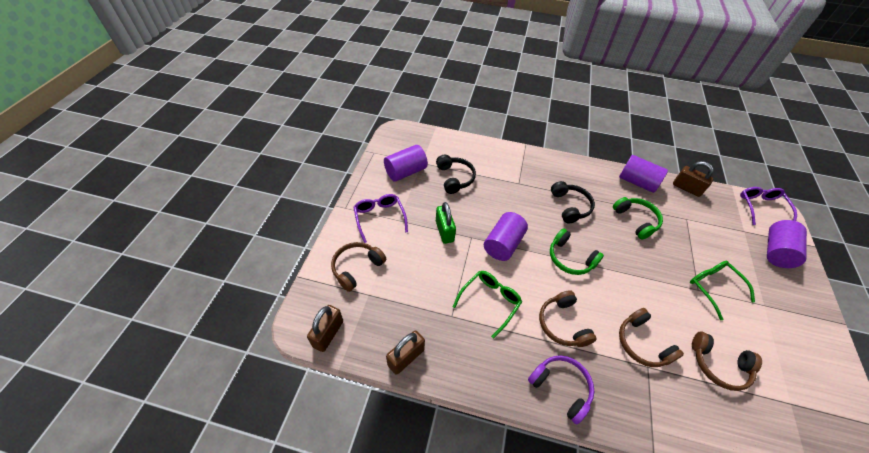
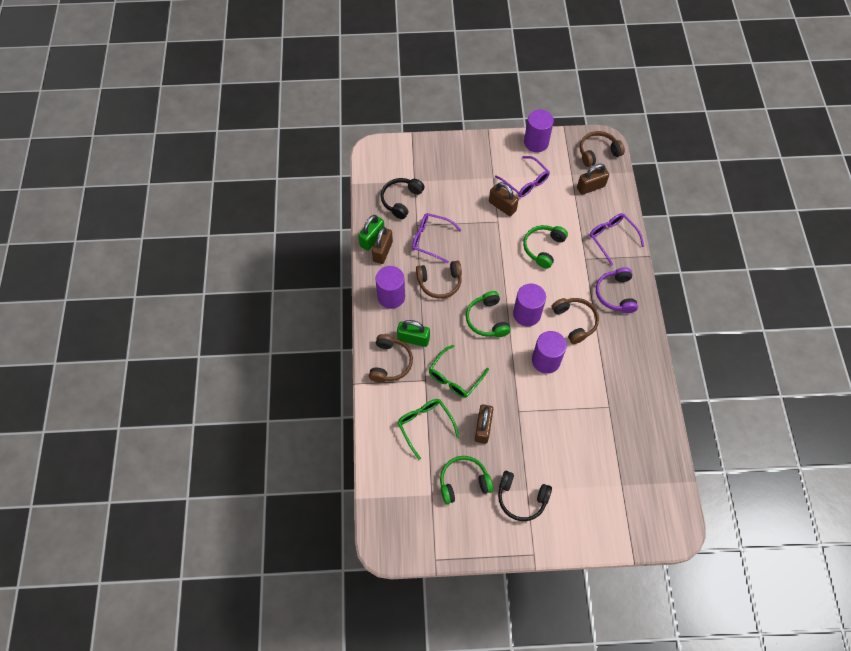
brown padlock: [307,305,343,352] [386,330,425,375] [673,161,714,197] = 3 -> [372,227,393,264] [475,405,493,444] [489,182,519,216] [577,164,609,195] = 4
green headphones: [550,228,604,275] [613,197,663,240] = 2 -> [440,456,493,504] [466,291,511,337] [523,225,568,269] = 3
green padlock: [436,202,456,244] = 1 -> [358,215,384,251] [397,320,430,347] = 2
purple glasses: [353,194,408,243] [740,187,797,225] = 2 -> [412,213,461,263] [495,156,550,197] [589,213,644,266] = 3

